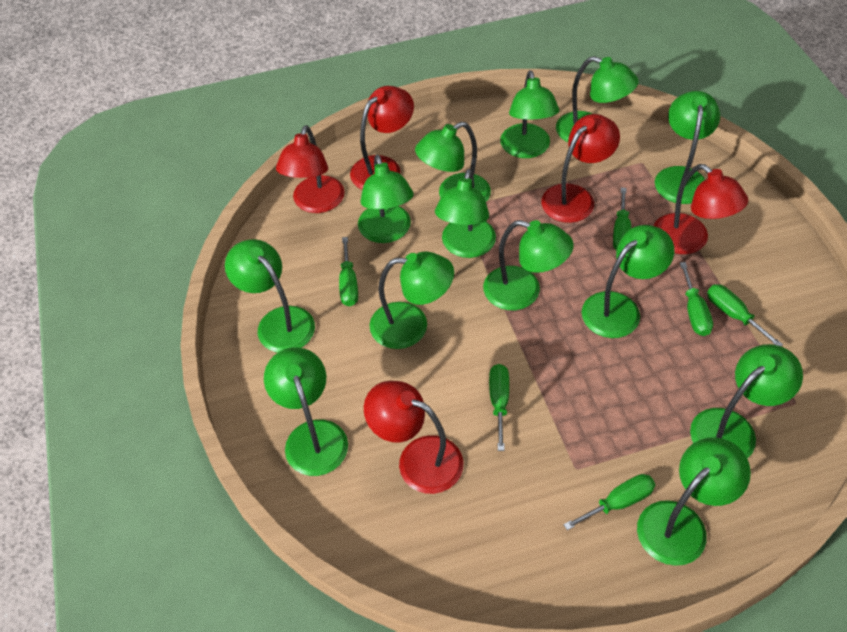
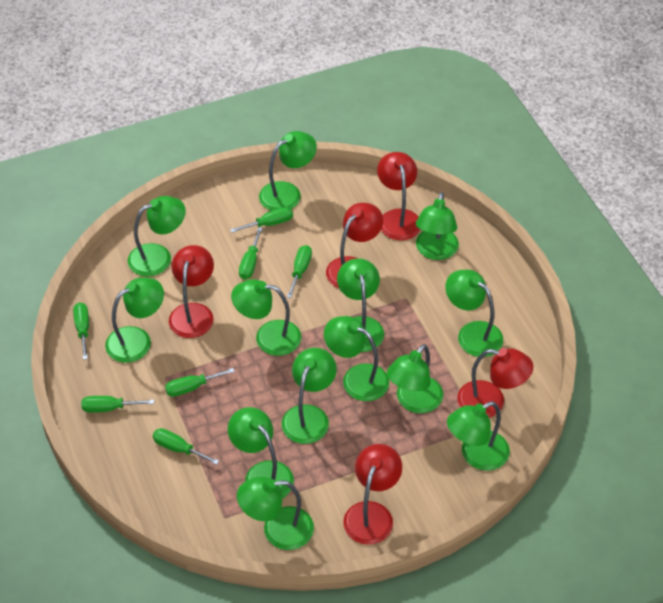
green screwdriver: [339,237,358,306] [489,364,509,451] [563,474,655,530] [613,188,631,250] [680,262,713,336] [707,284,783,346] = 6 -> [73,302,89,360] [81,396,154,413] [152,428,219,465] [165,368,235,397] [230,207,293,233] [239,227,263,280] [287,245,312,298] = 7

